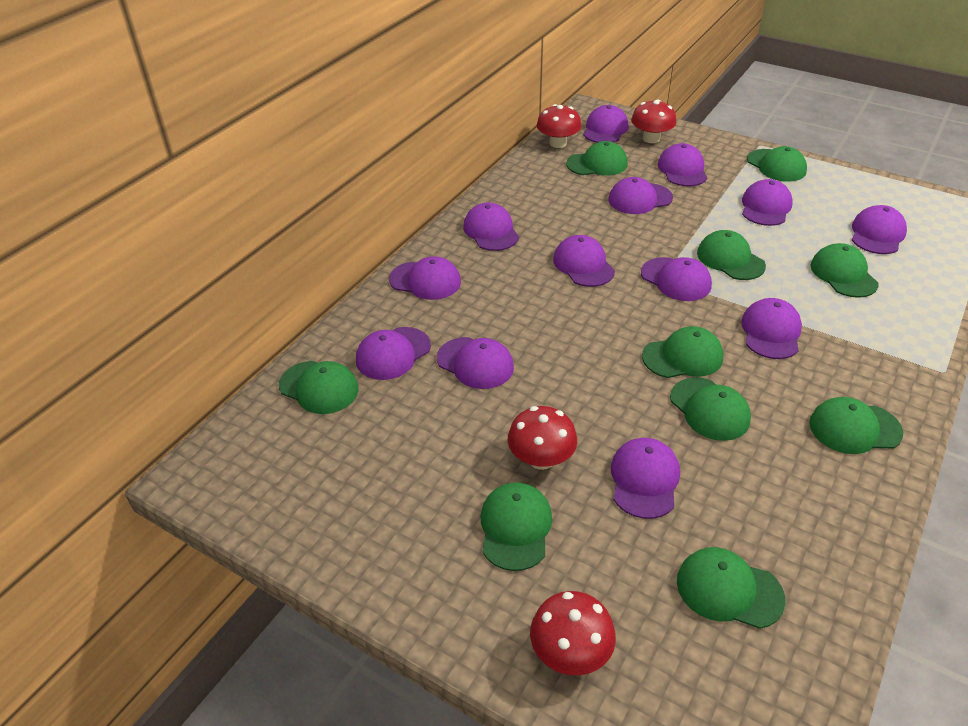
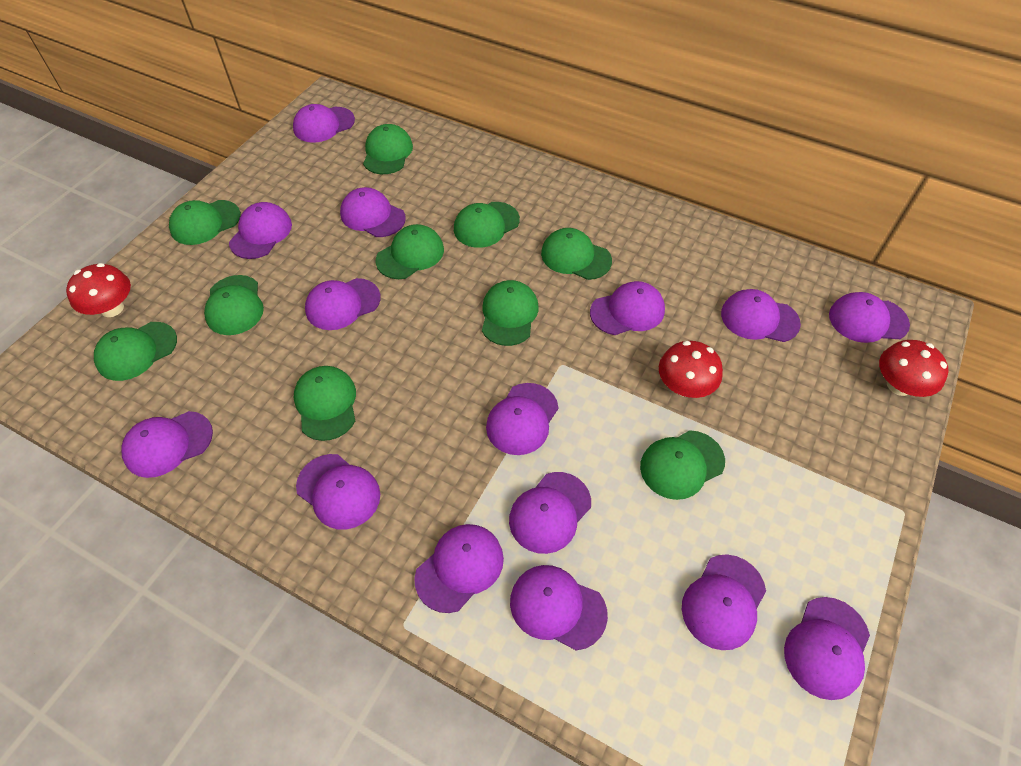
purple cap: [356,327,431,380] [389,256,461,300] [437,337,514,389] [463,203,519,251] [553,235,615,287] [583,105,629,143] [609,177,673,214] [611,438,680,519] [641,257,712,301] [658,143,707,186] [741,298,802,359] [742,179,793,226] [852,205,907,254] = 13 -> [121,411,213,478] [229,202,292,259] [293,104,355,143] [296,454,380,530] [305,278,381,330] [340,187,406,237] [414,524,504,613] [486,383,558,455] [509,472,591,554] [510,565,608,650] [590,281,665,335] [682,555,766,650] [721,289,801,342] [784,597,870,700] [829,292,910,343] = 15
red mushroom: [508,406,577,470] [530,591,616,676] [537,104,581,148] [631,100,676,143] = 4 -> [66,263,131,317] [659,341,723,398] [879,340,949,397] = 3

